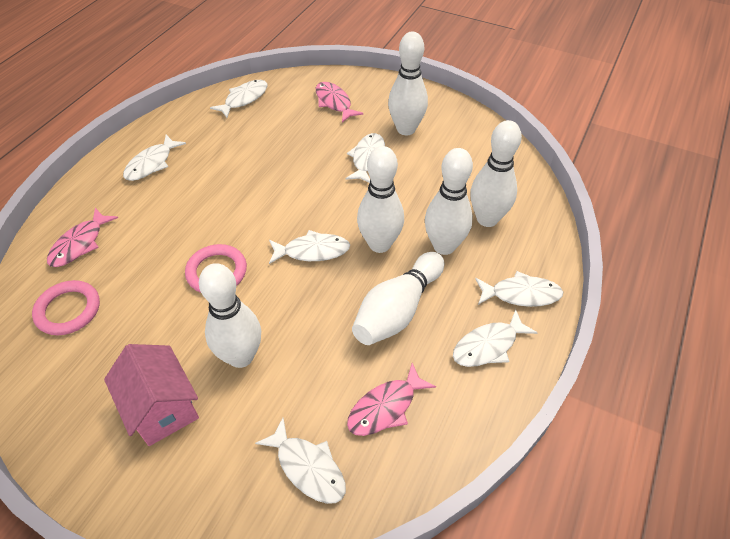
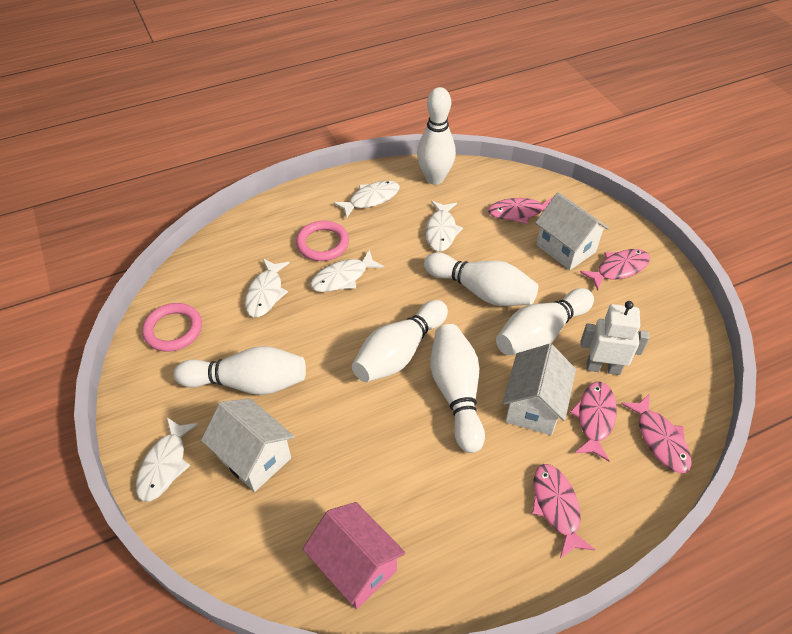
pink fish: [47,208,118,267] [316,82,363,122] [347,363,436,436] = 3 -> [488,197,553,224] [532,464,595,558] [570,382,617,461] [580,249,650,291] [621,394,692,473] = 5
white fish: [123,135,186,181] [210,80,267,118] [255,418,346,504] [269,230,350,264] [346,133,385,183] [453,309,538,367] [475,271,563,307] = 7 -> [136,418,198,502] [245,259,289,317] [310,250,384,292] [333,181,400,218] [426,201,463,252] = 5
white house: none = 0 -> [201,399,294,492] [503,344,576,435] [535,192,609,270] = 3
white robot: none = 0 -> [580,301,649,375] = 1

